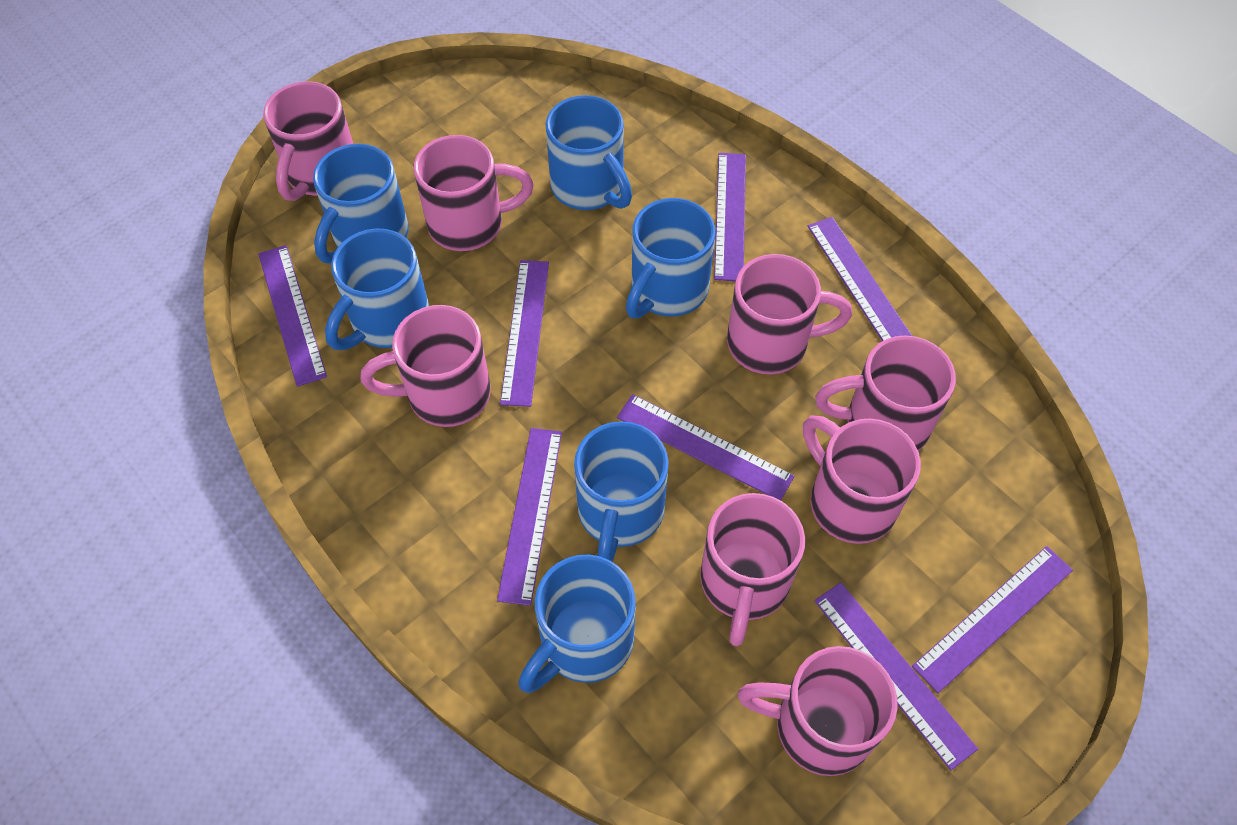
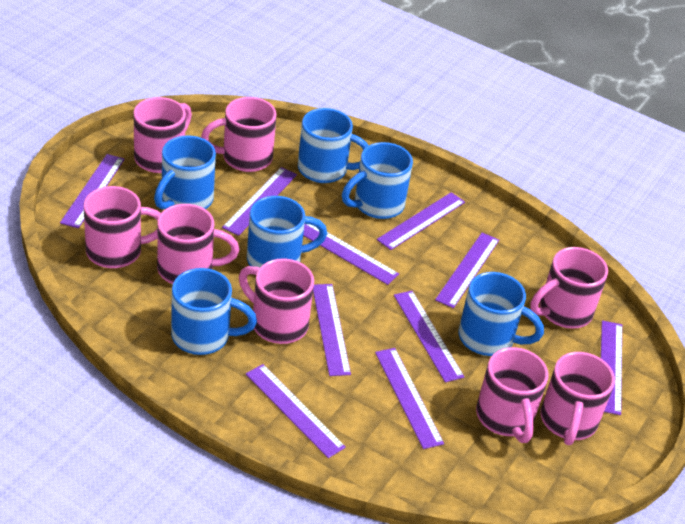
purple ruler: [258,245,327,387] [497,428,562,606] [500,260,549,407] [617,394,794,501] [714,153,746,281] [808,217,912,341] [814,582,978,770] [912,546,1073,693] = 8 -> [60,154,125,228] [222,167,297,236] [246,364,346,458] [303,224,399,285] [313,284,351,376] [375,348,444,449] [377,192,465,250] [394,291,464,382] [435,233,499,308] [601,321,622,415] = 10

